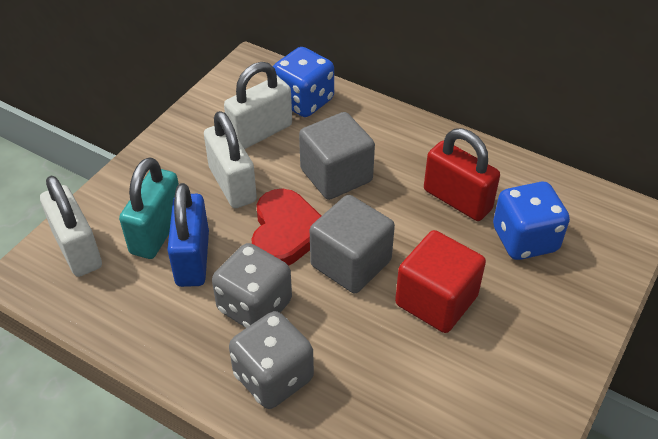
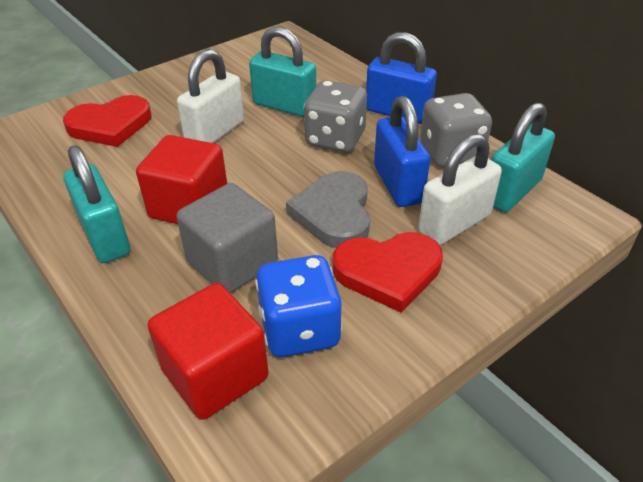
blue dice: [273,47,334,117] [493,182,570,260] = 2 -> [255,255,342,357] = 1
blue padlock: [167,183,209,287] = 1 -> [366,32,437,124] [374,96,430,207] = 2
grey cube: [299,112,375,200] [310,195,395,293] = 2 -> [176,183,278,293] = 1
grey heart: none = 0 -> [286,171,370,248] = 1
red cube: [395,230,486,333] = 1 -> [136,135,227,224] [148,283,269,420] = 2
red heart: [251,189,321,266] = 1 -> [63,95,151,147] [333,232,443,312] = 2
red padlock: [424,128,500,221] = 1 -> none = 0
turquoise padlock: [119,157,179,259] = 1 -> [63,145,130,263] [249,27,316,117] [491,102,555,212] = 3
white padlock: [40,176,102,277] [204,111,257,208] [224,62,292,149] = 3 -> [177,49,244,143] [418,134,502,245] = 2

